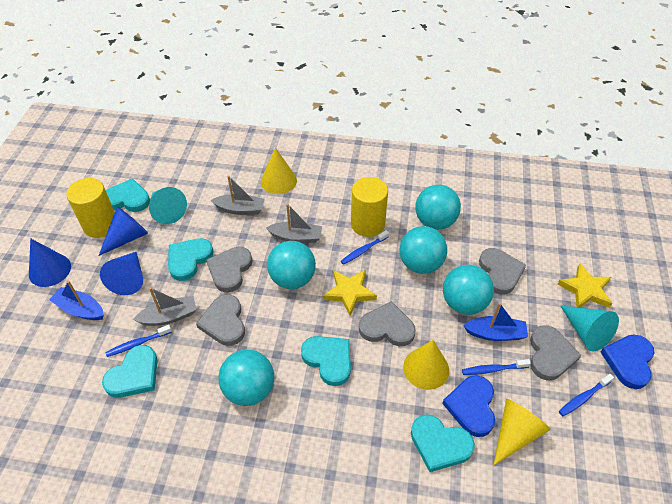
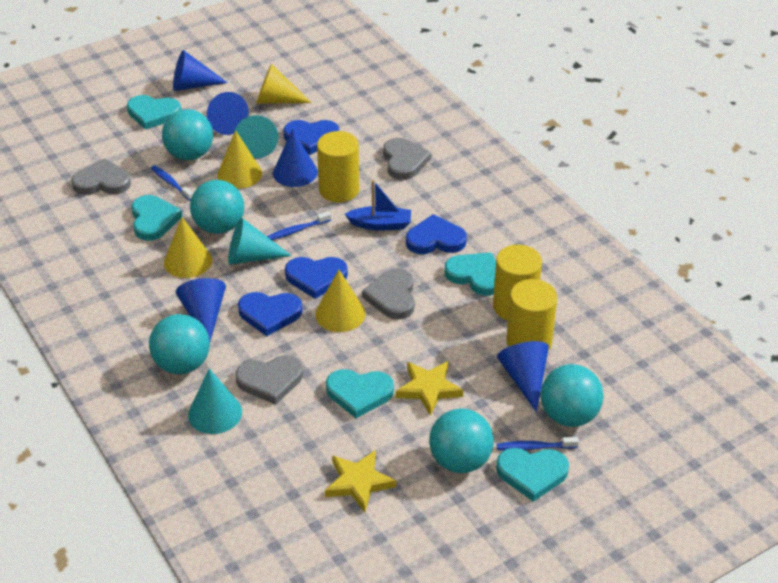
blue boat: [49,281,104,320] [463,303,528,341] = 2 -> [345,180,411,230] = 1
blue cone: [29,238,71,287] [99,206,148,256] [100,252,143,295] = 3 -> [173,50,228,91] [176,278,226,341] [207,92,249,135] [273,129,318,187] [497,341,549,412] = 5
blue heart: [442,375,495,437] [601,335,655,389] = 2 -> [238,292,302,336] [283,120,339,155] [285,257,348,299] [406,214,467,254] = 4
blue toothbrush: [106,325,172,357] [341,230,389,265] [462,359,531,375] [559,374,614,416] = 4 -> [151,165,193,201] [267,211,331,240] [497,437,579,450] = 3
grey boat: [133,287,197,326] [211,175,265,215] [266,204,322,243] = 3 -> none = 0
grey heart: [196,294,245,346] [206,247,252,292] [359,301,416,346] [479,248,526,295] [530,325,582,380] = 5 -> [71,158,131,195] [236,355,303,405] [362,268,415,319] [383,138,432,180] = 4
turquoise cone: [149,187,187,224] [560,305,619,351] = 2 -> [188,369,242,434] [228,218,292,265] [234,115,279,159] = 3
yellow cone: [261,148,297,194] [403,340,449,390] [494,399,551,465] = 3 -> [164,217,212,278] [217,130,262,189] [256,64,312,104] [315,270,365,332] = 4
yellow cylinder: [66,178,115,238] [351,177,388,237] = 2 -> [317,131,359,202] [493,245,542,321] [506,279,557,351] = 3

